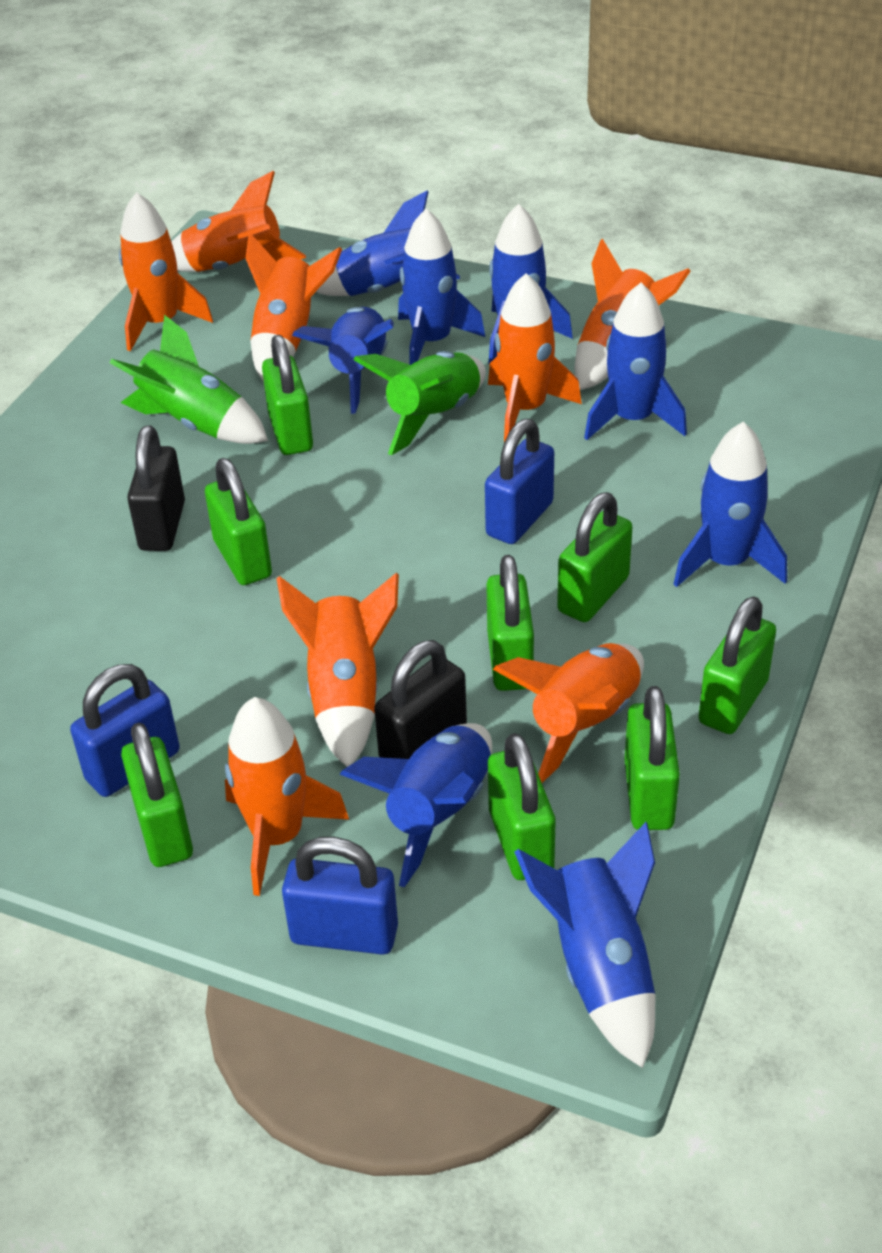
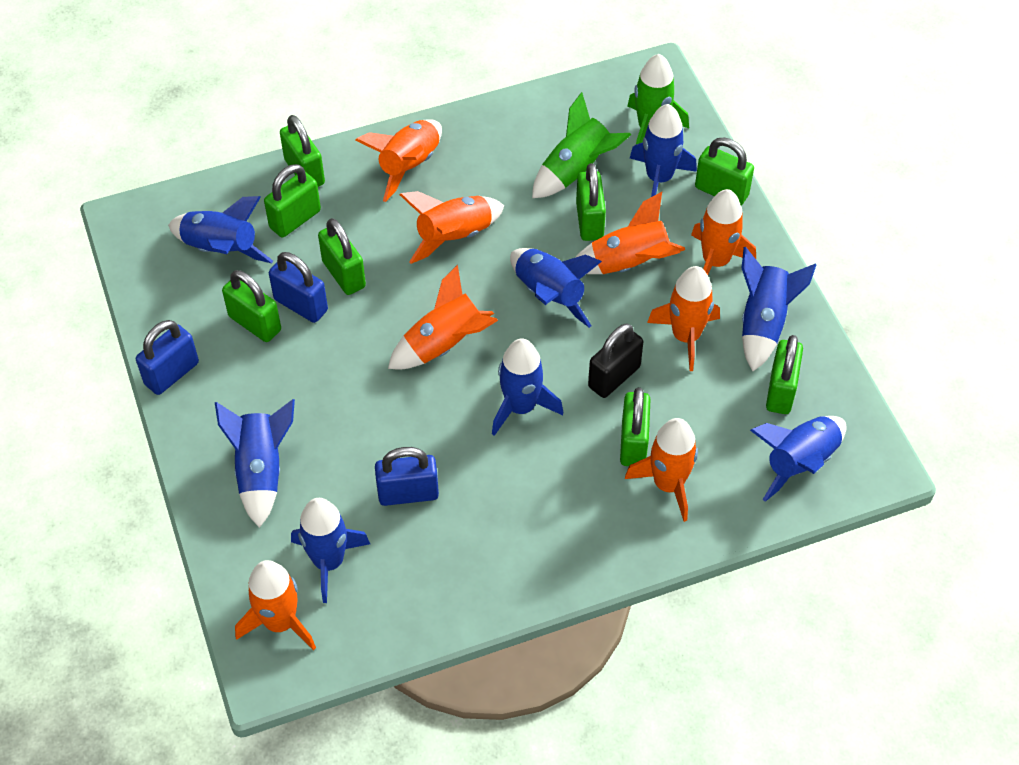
black padlock: [127,425,185,551] [374,640,467,759] = 2 -> [588,324,643,398] = 1

